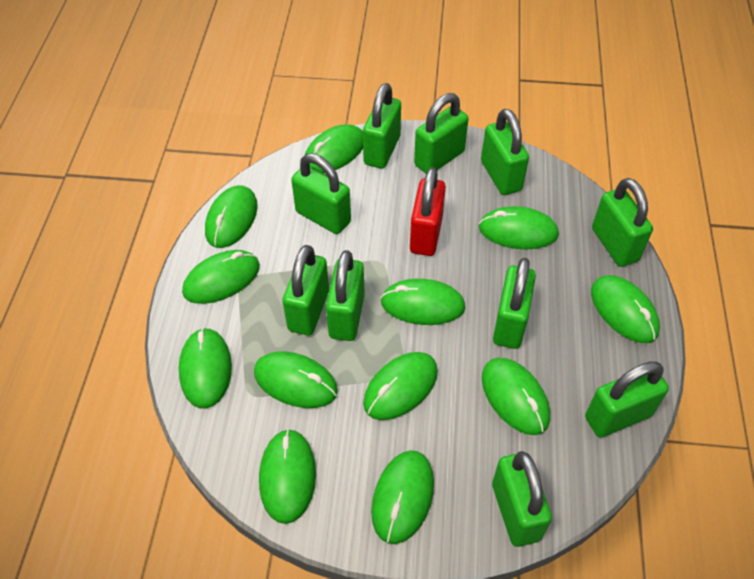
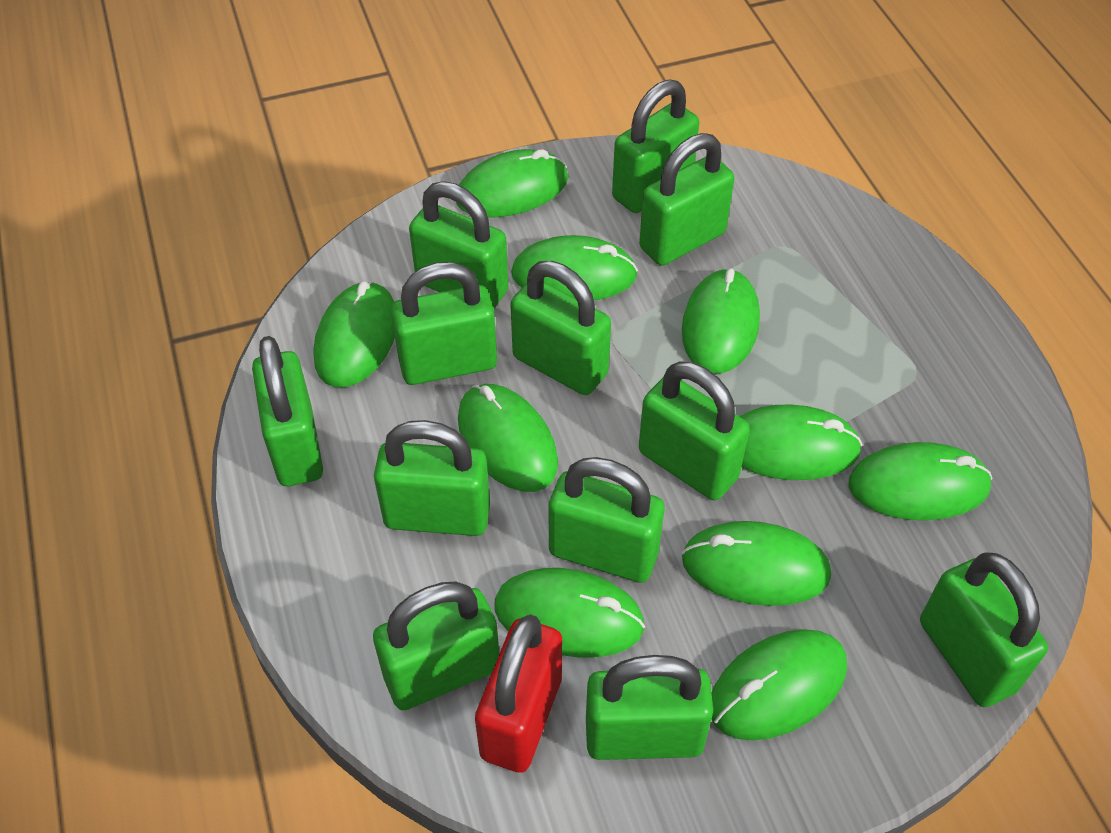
green mouse: [179,327,232,409] [182,250,260,304] [205,185,258,248] [254,352,338,408] [259,429,316,524] [305,124,363,173] [363,352,438,420] [371,450,434,544] [381,279,466,325] [479,206,559,249] [482,358,550,435] [591,275,660,343] = 12 -> [314,281,395,387] [456,149,568,217] [458,384,558,492] [494,568,645,658] [511,235,638,300] [682,269,760,373] [682,521,831,606] [712,629,847,741] [739,404,863,480] [848,442,993,520] = 10
green padlock: [282,245,329,336] [291,153,351,234] [326,250,365,341] [363,83,401,169] [414,93,469,173] [481,109,529,195] [492,451,552,547] [493,258,536,349] [585,361,669,438] [592,178,653,267] = 10 -> [252,336,323,486] [373,582,499,710] [374,420,490,536] [391,262,497,385] [409,181,508,309] [510,261,611,395] [548,457,664,583] [586,655,713,760] [612,79,699,213] [639,133,734,266] [639,361,750,500] [920,552,1048,707] = 12

